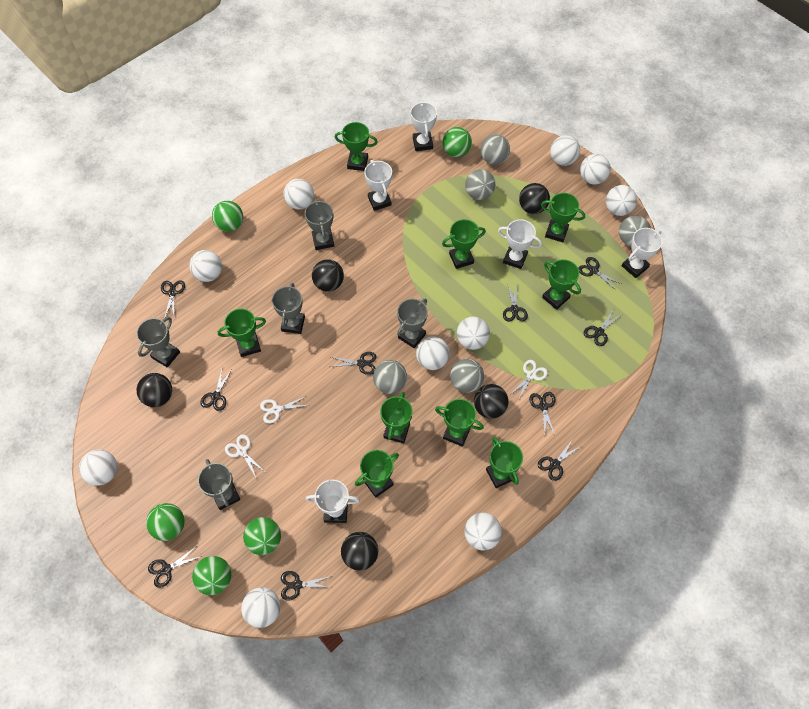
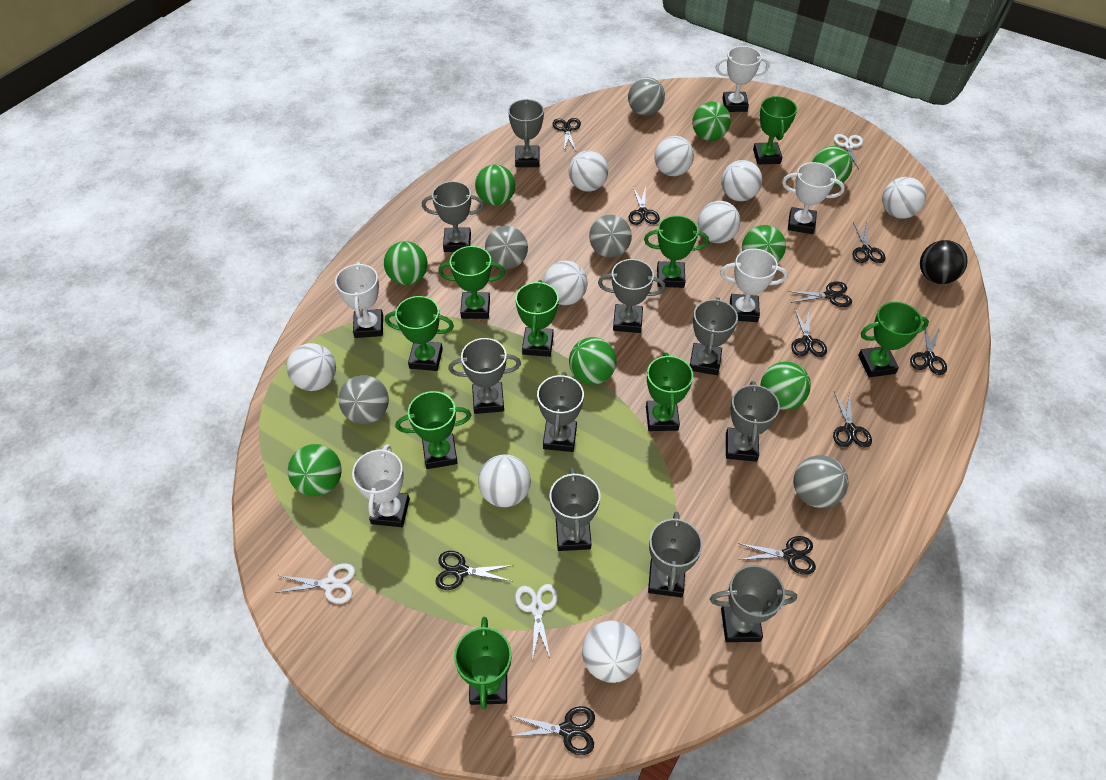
black ball: [136,373,172,407] [312,259,344,292] [341,532,378,571] [474,384,508,419] [519,183,550,214] = 5 -> [920,240,968,284] = 1
green ball: [146,503,185,541] [192,556,231,595] [212,201,243,232] [243,517,281,555] [442,127,472,157] = 5 -> [288,444,342,496] [384,241,428,285] [475,164,515,206] [569,337,617,385] [692,101,731,141] [742,225,786,263] [760,362,811,410] [812,146,853,187] = 8
grey trophy: [136,317,180,368] [198,459,240,510] [272,283,305,334] [305,199,334,250] [397,299,428,348] = 5 -> [422,181,484,252] [448,338,521,414] [508,99,544,167] [537,372,584,452] [549,468,600,551] [598,259,665,333] [648,512,703,597] [690,297,738,375] [710,565,797,642] [726,381,780,462] = 10
white ball: [79,449,117,486] [189,250,222,282] [241,587,281,628] [284,179,314,209] [416,337,450,370] [457,317,490,350] [465,512,502,551] [550,135,580,166] [580,154,611,184] [606,185,637,216] = 10 -> [286,343,336,391] [478,455,531,507] [543,261,588,305] [568,151,608,192] [582,621,642,683] [654,136,694,176] [698,201,740,243] [721,160,762,201] [882,177,926,219] = 9

